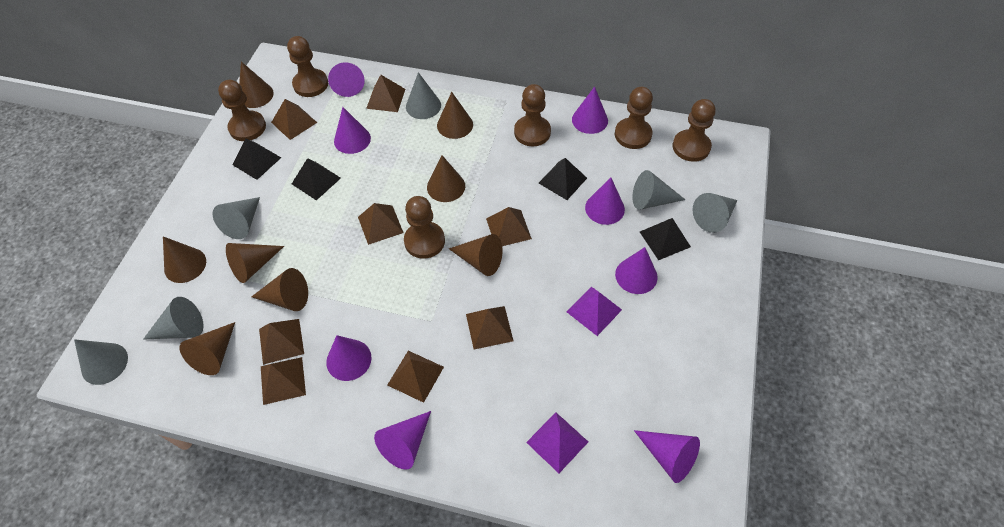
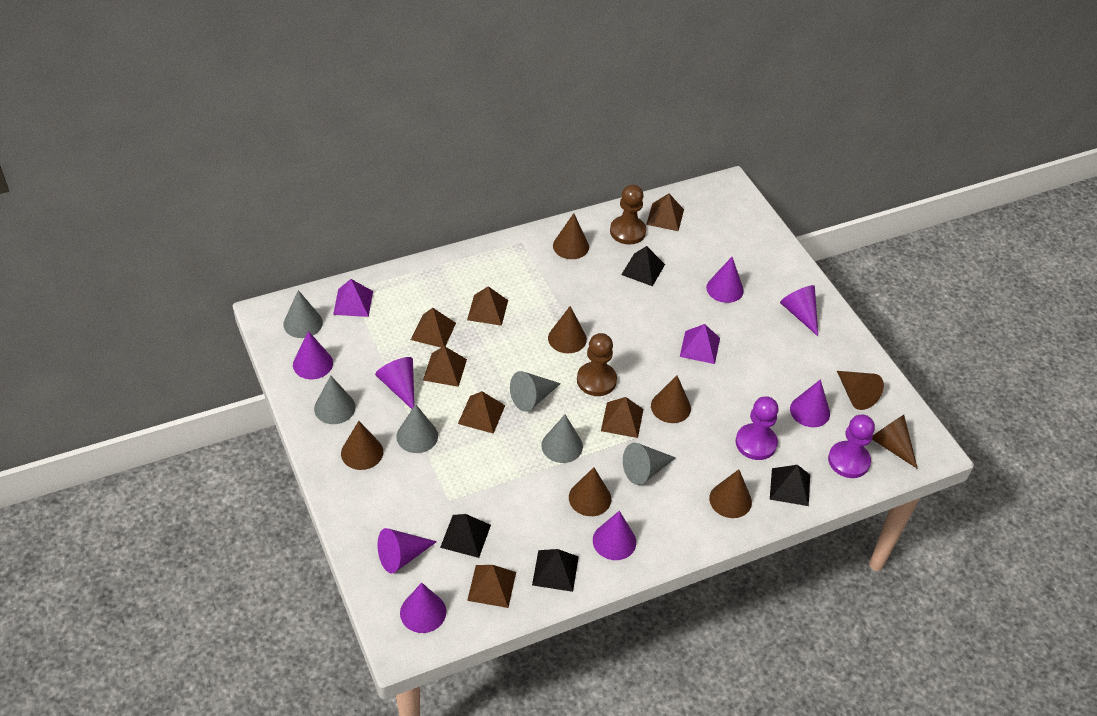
brown pawn: [218,80,266,141] [287,36,328,97] [404,196,445,259] [514,84,551,146] [615,87,653,149] [673,99,715,162] = 6 -> [577,333,617,396] [610,185,646,245] = 2
brown pyramid: [259,319,304,365] [261,357,306,405] [271,99,317,140] [358,203,404,245] [366,75,405,112] [387,351,444,403] [466,306,513,349] [486,207,532,246] = 8 -> [411,308,456,348] [423,346,467,387] [458,391,505,434] [467,286,508,326] [467,565,516,608] [601,397,643,438] [646,194,684,231] = 7
purple pawn: none = 0 -> [735,396,779,460] [828,414,875,478] = 2

